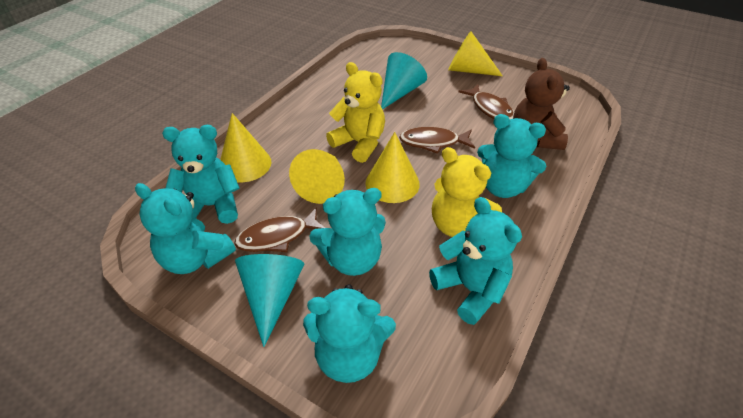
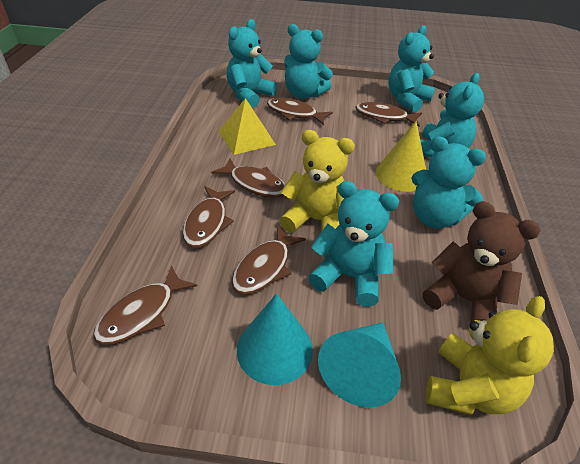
brown fish: [234,207,325,252] [399,127,475,154] [459,84,514,119] = 3 -> [93,265,197,345] [182,186,235,248] [211,159,286,198] [232,226,306,295] [267,98,333,125] [355,102,422,126] = 6
yellow cone: [220,113,272,182] [289,149,345,204] [365,132,420,203] [448,31,503,76] = 4 -> [376,121,426,192] = 1
yellow pyramid: none = 0 -> [219,98,276,155] = 1

